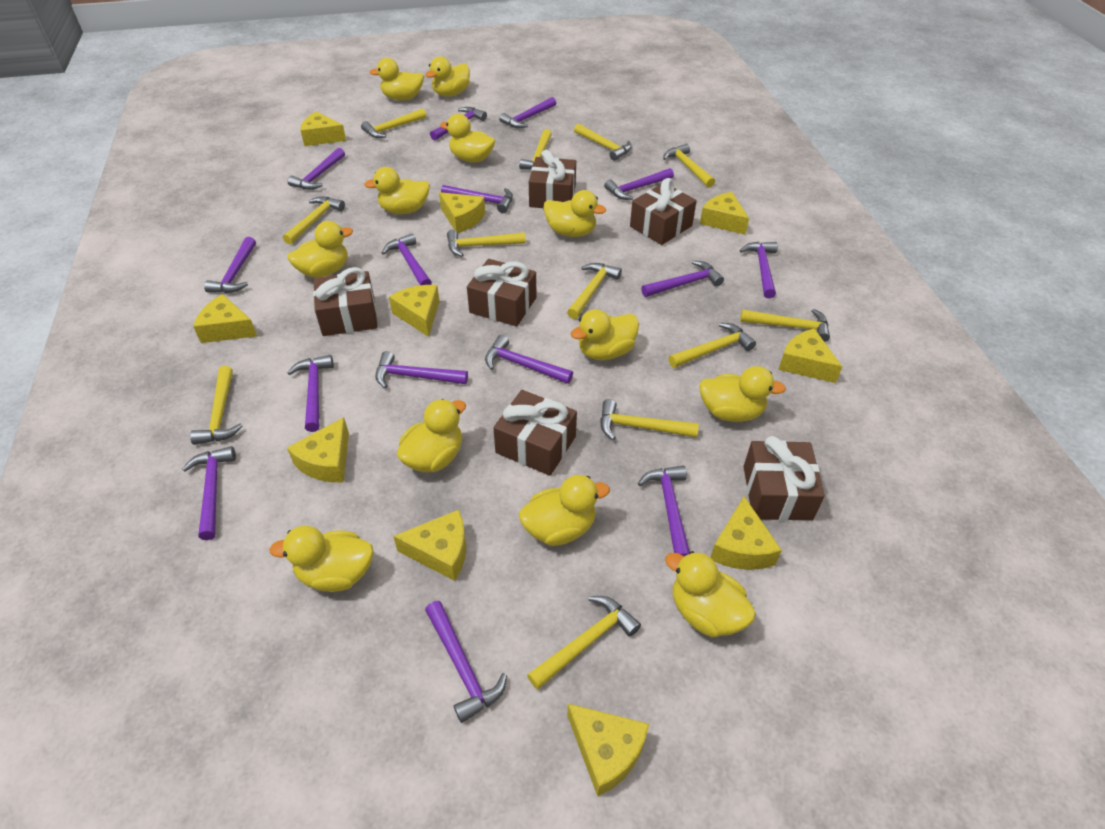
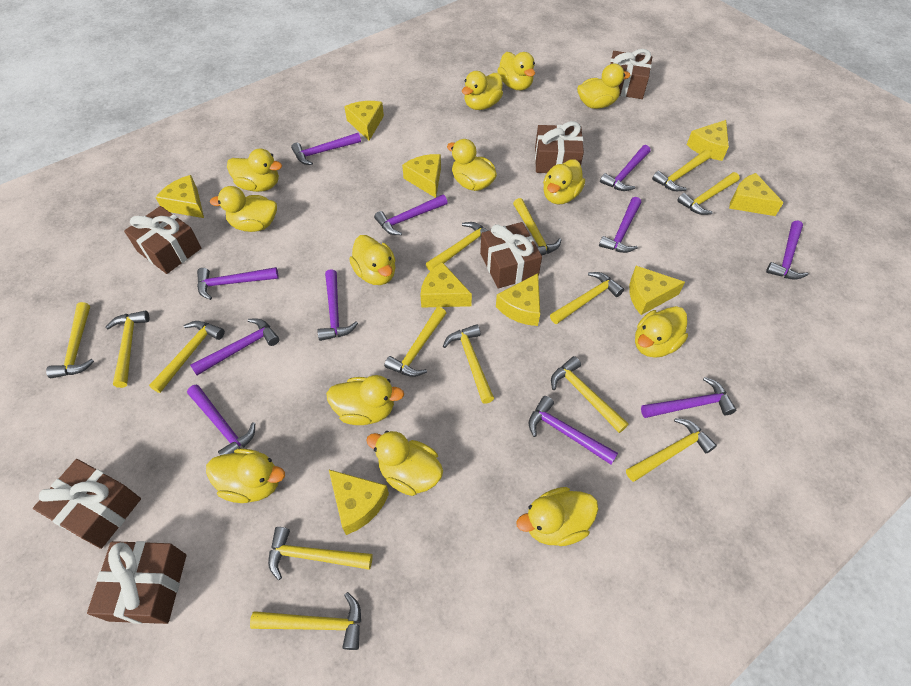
purple hammer: [182,446,236,540] [204,237,256,293] [287,355,334,432] [288,148,345,190] [375,351,468,388] [382,233,432,285] [425,601,507,723] [430,107,487,141] [441,185,513,213] [485,335,573,384] [499,97,556,128] [604,168,674,200] [638,466,690,557] [641,261,724,297] [740,242,778,298] = 15 -> [187,384,255,455] [190,318,279,375] [197,267,279,300] [291,133,361,165] [318,269,358,341] [374,194,448,235] [528,396,618,464] [599,197,641,253] [600,145,650,191] [641,377,736,418] [766,221,808,280] = 11
yellow cheese: [193,294,257,343] [287,417,349,482] [300,112,346,146] [389,285,440,337] [393,510,466,581] [439,192,485,233] [567,704,649,797] [700,192,749,235] [710,496,782,570] [778,329,843,383] = 10 -> [155,175,204,218] [329,470,389,535] [344,101,384,141] [402,154,441,198] [420,262,472,308] [496,273,540,326] [629,266,685,315] [687,120,729,161] [729,173,784,216] = 9
yellow duck: [269,525,374,592] [287,221,353,278] [364,167,430,214] [369,58,424,100] [397,399,466,472] [426,56,470,97] [440,114,495,162] [519,475,610,546] [543,190,606,237] [571,309,639,360] [665,551,756,637] [699,366,786,422] = 12 -> [206,449,285,503] [210,186,277,232] [227,148,282,192] [326,375,404,425] [349,235,396,285] [366,431,443,496] [447,139,497,191] [462,71,503,110] [497,52,535,90] [516,487,598,546] [543,159,585,204] [577,64,631,109] [635,306,688,358] = 13
yellow hammer: [190,366,243,445] [283,197,345,245] [361,108,426,138] [447,230,526,257] [519,129,552,170] [527,596,641,690] [567,263,622,319] [574,123,632,161] [600,399,699,440] [663,144,715,188] [669,323,756,368] [740,309,830,342] = 12 -> [46,302,94,378] [105,311,150,388] [149,321,225,393] [250,592,361,650] [268,527,373,580] [384,307,446,377] [426,222,489,271] [443,324,494,404] [513,198,562,255] [550,272,624,324] [551,356,629,433] [626,418,717,482] [652,150,711,191] [677,172,740,215] = 14

